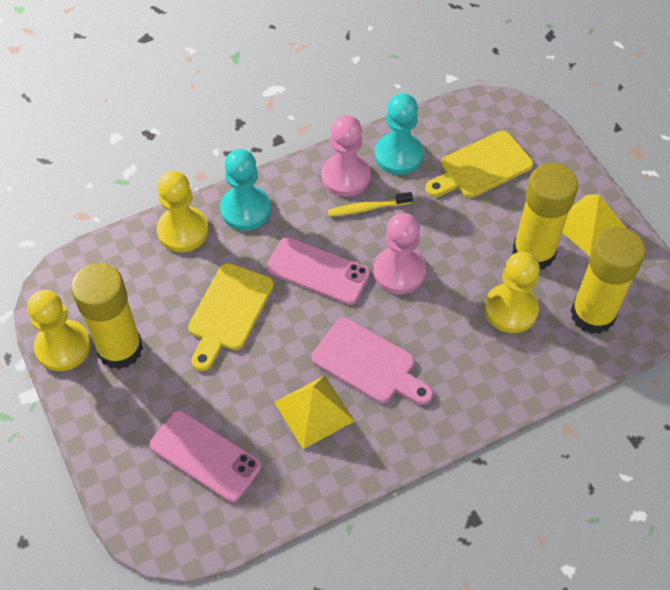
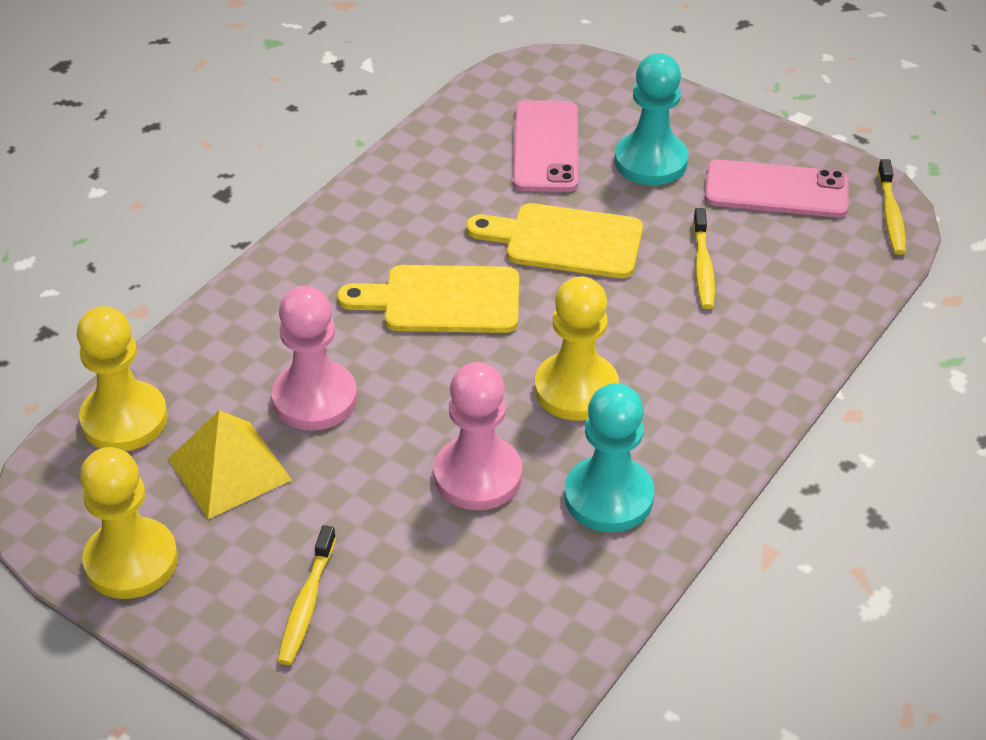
pink cutting board: [312,318,433,405] = 1 -> none = 0
yellow glue stick: [71,263,143,369] [512,163,578,269] [571,227,646,334] = 3 -> none = 0
yellow pyramid: [274,376,355,449] [562,194,626,256] = 2 -> [168,410,292,519] = 1
yellow toothbrush: [328,192,413,217] = 1 -> [278,525,336,665] [693,208,715,309] [878,159,906,255] = 3

